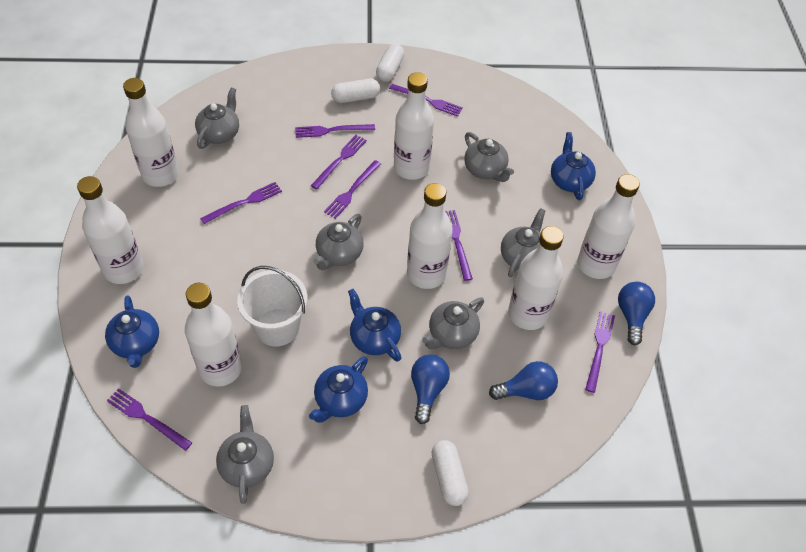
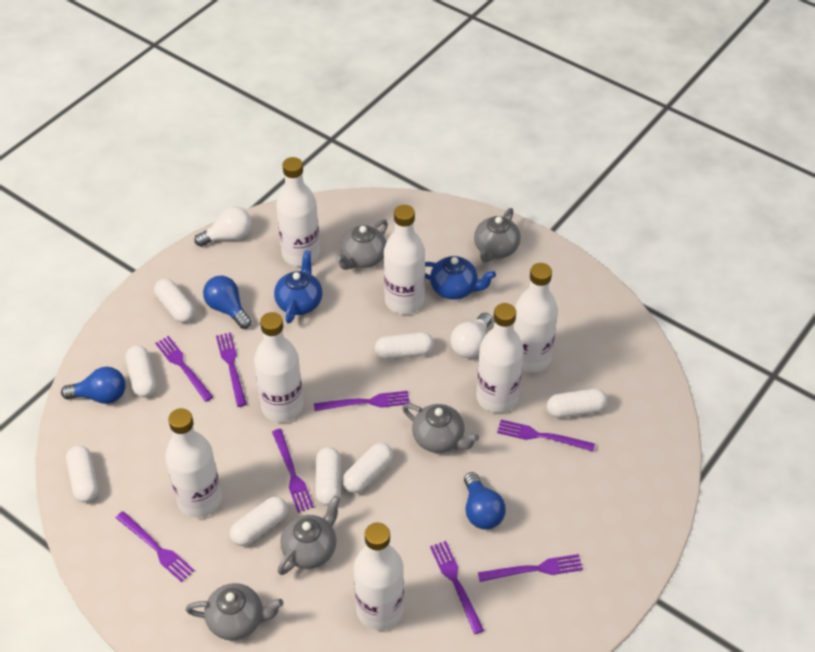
blue teapot: [105,296,159,368] [309,356,368,423] [348,289,401,362] [551,132,596,201] = 4 -> [274,250,322,324] [425,256,496,300] = 2
grey teapot: [195,88,239,149] [216,405,274,504] [313,214,363,270] [422,297,484,349] [464,132,514,182] [501,208,546,277] = 6 -> [186,583,283,641] [278,496,340,575] [336,219,388,270] [402,403,479,453] [474,208,521,263] = 5
white bucket: [237,266,308,347] = 1 -> none = 0
white capsule: [331,79,380,103] [376,44,405,82] [432,440,469,506] = 3 -> [66,446,99,503] [125,345,156,397] [154,279,195,323] [230,497,288,546] [315,447,341,506] [342,443,393,493] [375,332,434,360] [547,388,607,418] = 8
white light bulb: none = 0 -> [194,206,252,247] [450,313,492,358] = 2

